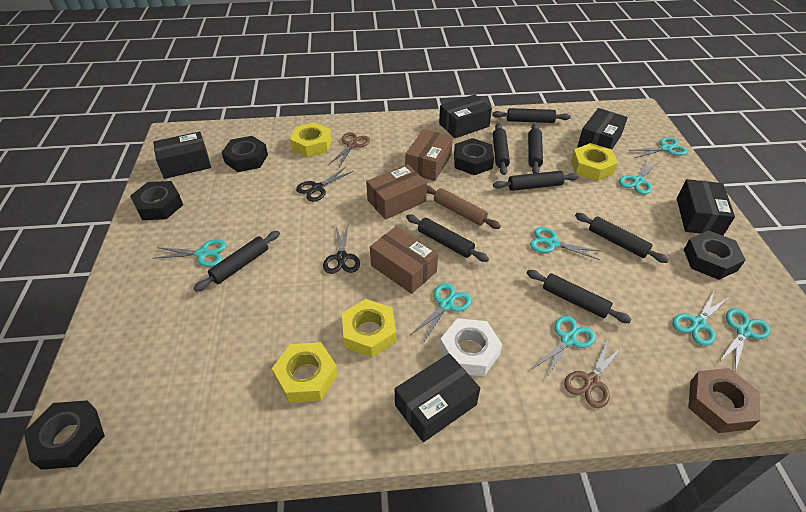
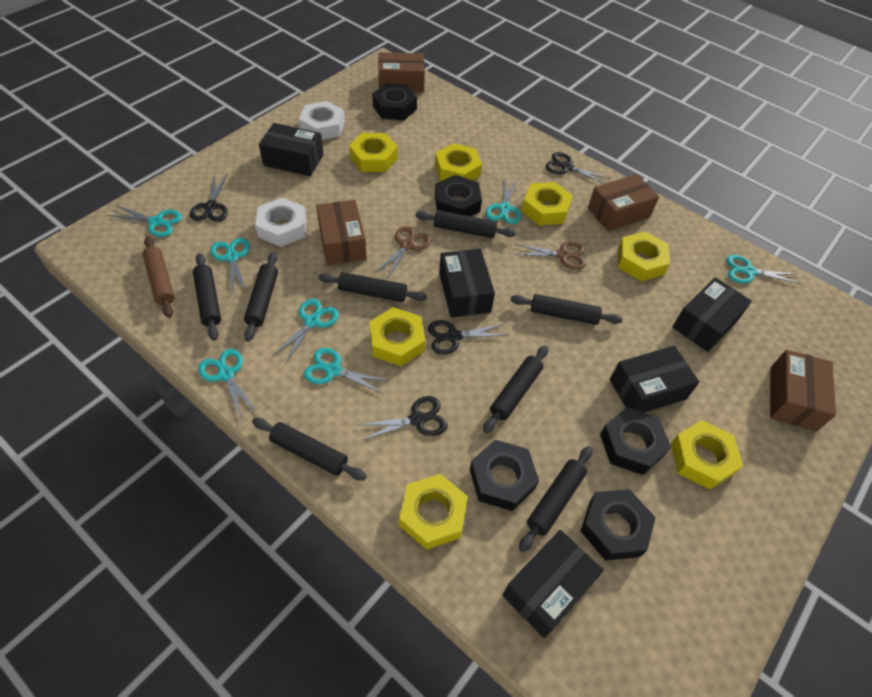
black scissors: [296,167,354,202] [323,225,360,274] = 2 -> [190,175,228,222] [359,396,448,441] [428,320,509,355] [546,152,610,184] = 4
brown box: [366,164,427,220] [370,226,438,294] [405,129,453,181] = 3 -> [316,200,367,265] [378,52,425,93] [588,174,659,231] [770,350,836,431] = 4
brown nut: [688,368,760,433] = 1 -> none = 0
turquoise scissors: [153,239,226,267] [410,283,472,343] [530,227,602,260] [532,316,596,378] [619,160,658,195] [629,137,688,158] [672,291,728,346] [719,308,771,372] = 8 -> [108,205,182,237] [198,349,258,420] [210,238,250,296] [272,299,339,363] [304,348,389,394] [486,178,521,224] [726,255,801,284] = 7
white nut: [440,318,502,376] = 1 -> [255,197,307,247] [299,101,345,140] = 2
yellow nut: [272,342,338,402] [290,122,332,158] [342,299,396,358] [571,143,618,181] = 4 -> [349,133,398,172] [369,307,426,366] [399,474,468,550] [435,143,482,181] [521,182,573,226] [618,232,670,281] [671,420,743,490] = 7

